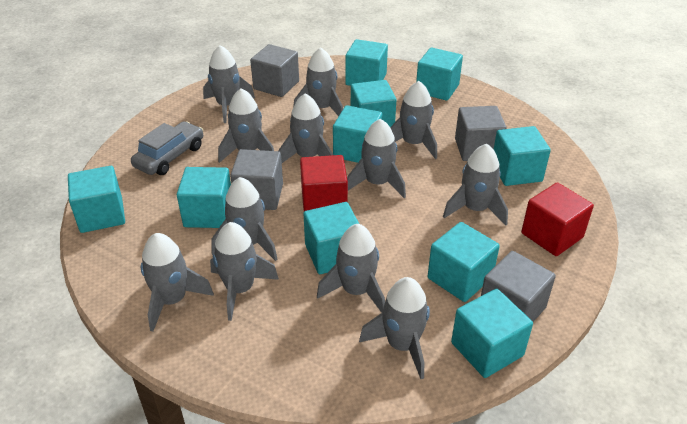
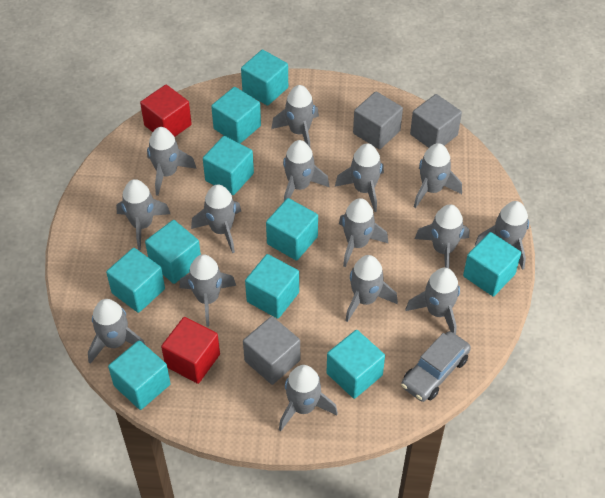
grey cube: [230,149,283,210] [250,44,299,97] [455,106,507,161] [481,251,556,322] = 4 -> [243,316,300,385] [353,91,403,149] [410,94,462,148] = 3
grey rocket: [141,233,214,331] [203,45,255,123] [210,222,279,321] [211,177,277,261] [218,88,274,163] [278,93,333,163] [293,47,343,116] [317,224,385,313] [347,119,406,198] [359,277,430,379] [390,81,437,159] [443,144,508,226] = 12 -> [88,299,145,364] [116,179,170,250] [147,127,197,196] [180,254,236,327] [191,184,241,253] [271,85,319,149] [279,365,338,431] [283,140,329,201] [335,143,384,212] [339,198,388,267] [345,255,398,322] [405,268,460,334] [414,143,462,208] [415,204,470,268] [475,201,529,270] = 15

